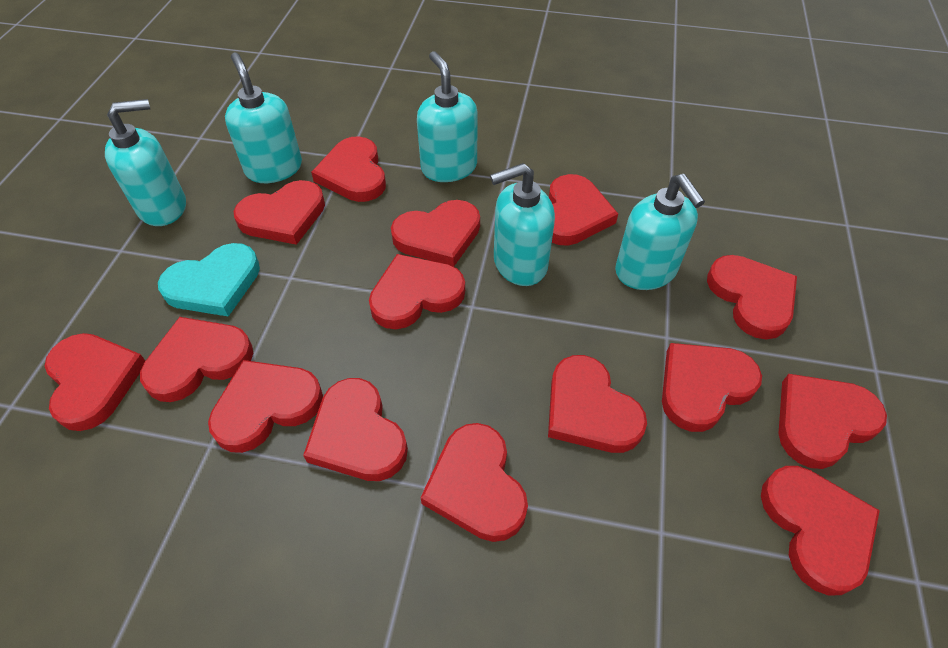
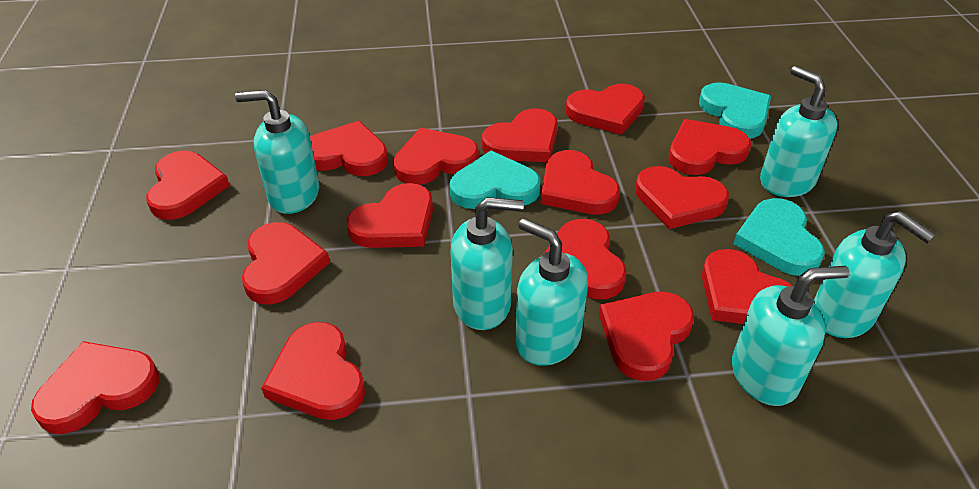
turquoise heart: [158,243,260,317] = 1 -> [450,151,540,209] [699,82,771,139] [733,198,825,276] = 3
turquoise soap dispenser: [105,99,186,226] [225,53,302,183] [417,51,478,182] [490,163,555,286] [615,174,705,290] = 5 -> [235,90,319,214] [450,197,524,330] [515,218,588,366] [732,266,849,406] [760,66,837,197] [813,211,935,338] = 6

